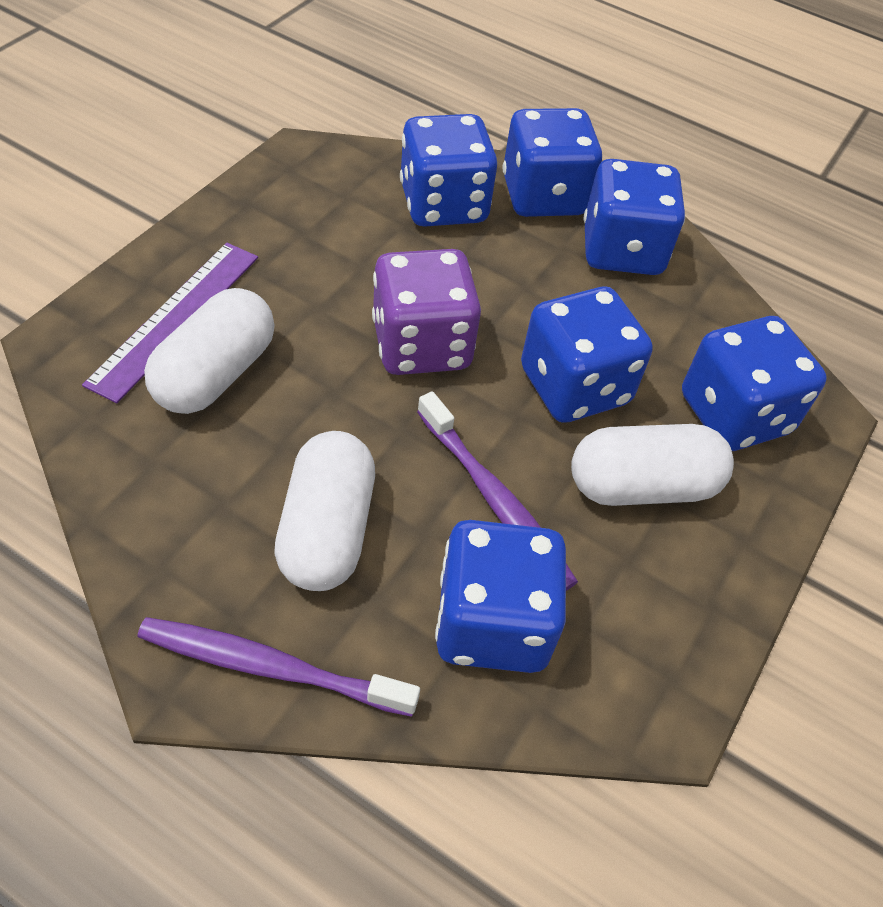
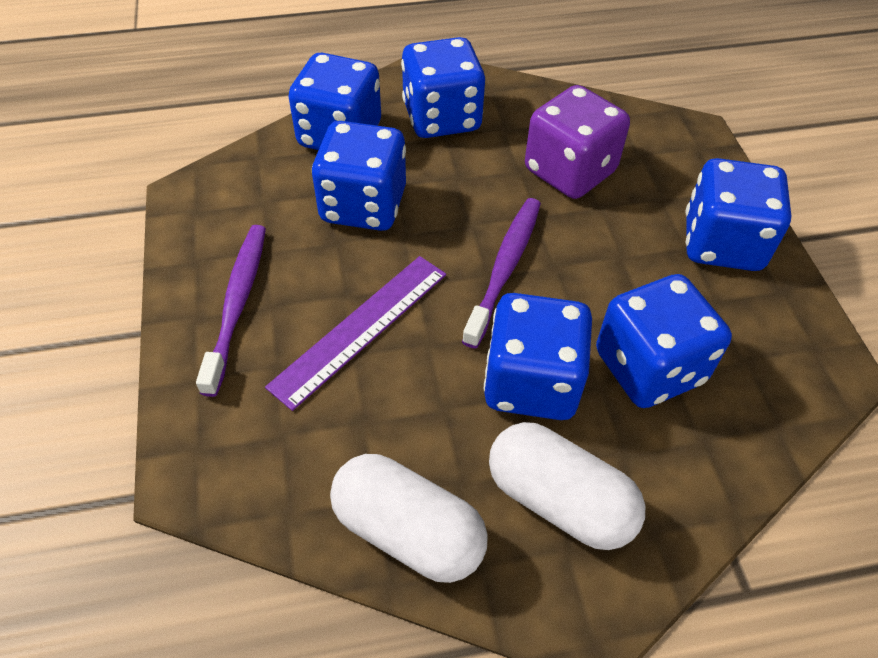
white capsule: [144,288,275,414] [274,431,375,591] [571,424,734,506] = 3 -> [330,454,488,583] [489,422,645,550] = 2

